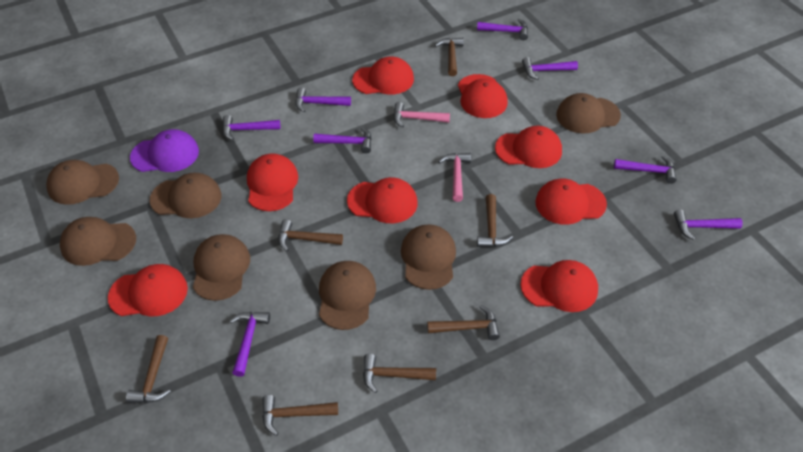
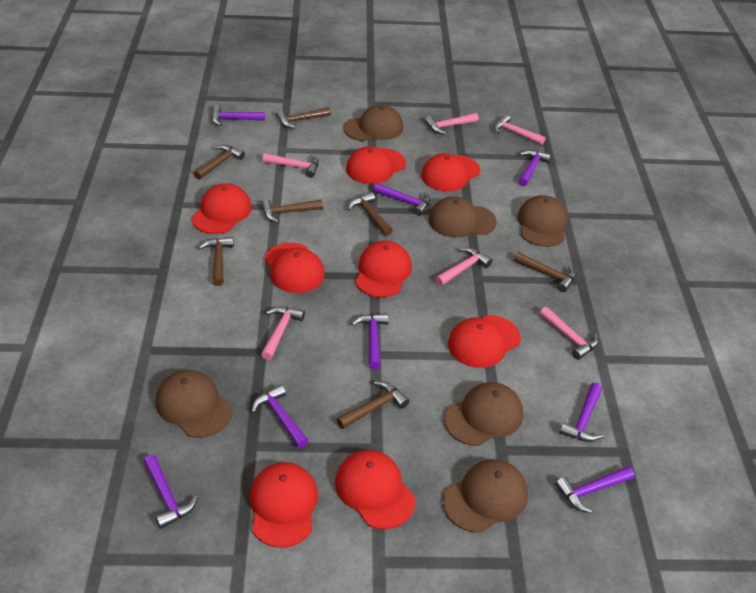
brown cap: [46,160,119,205] [60,217,136,266] [150,172,221,218] [193,234,250,301] [319,261,376,330] [401,224,456,290] [556,93,621,134] = 7 -> [156,370,232,438] [344,105,403,141] [428,196,497,238] [443,459,528,533] [444,382,523,446] [517,195,568,247] = 6
pink hammer: [394,102,450,128] [438,153,471,202] = 2 -> [261,306,305,360] [263,153,319,178] [425,113,479,135] [435,247,493,286] [494,114,546,145] [539,307,599,360] = 6
purple cap: [130,129,199,172] = 1 -> none = 0

